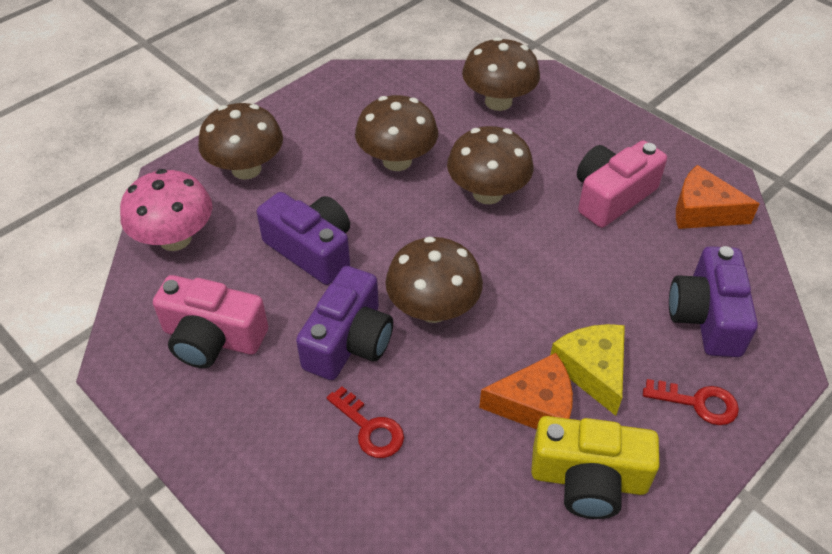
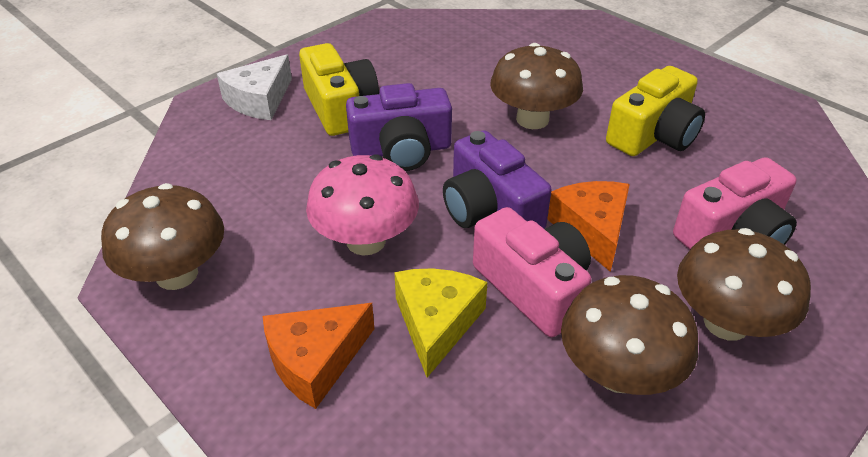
brown mushroom: [198,103,283,180] [355,95,438,171] [385,236,483,323] [447,126,534,204] [462,37,540,111] = 5 -> [101,183,224,290] [490,43,583,129] [561,275,698,395] [677,228,811,341] = 4
purple camera: [257,192,350,285] [296,266,393,380] [669,246,758,357] = 3 -> [346,83,452,171] [443,130,552,229] = 2
red key: [327,386,404,458] [643,379,739,425] = 2 -> none = 0
white cheese: none = 0 -> [217,54,292,120] = 1
yellow camera: [531,416,659,519] = 1 -> [299,43,379,136] [606,66,705,156] = 2

